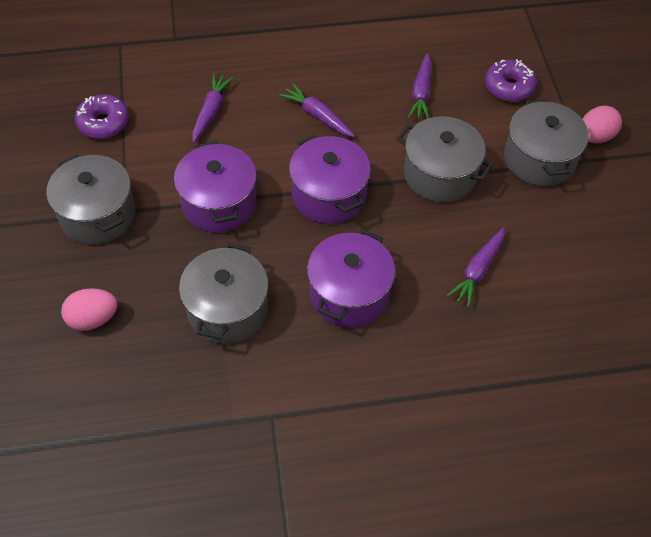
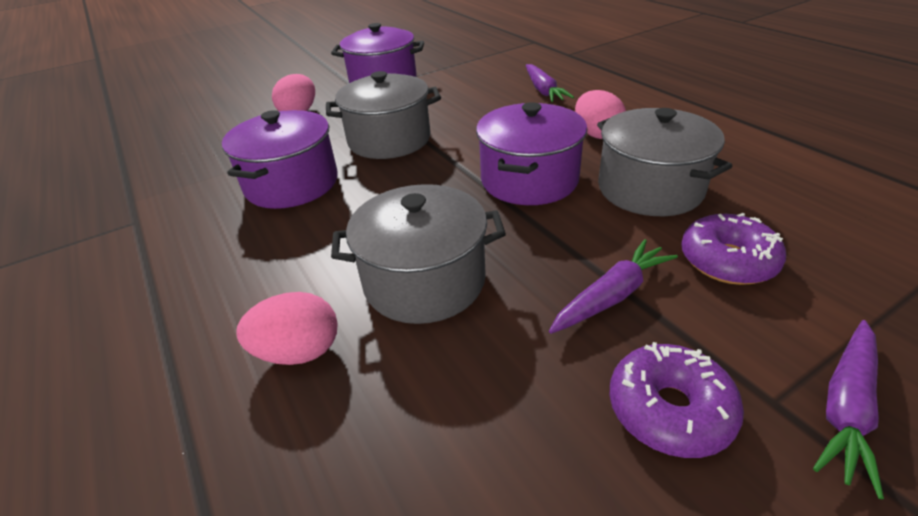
grey pot: [46,155,135,245] [179,243,268,344] [397,116,493,203] [504,99,588,186] = 4 -> [326,71,441,159] [331,184,506,324] [597,108,732,216] = 3
pink egg: [61,288,118,331] [583,106,622,143] = 2 -> [236,292,338,365] [272,74,315,111] [575,90,626,139] = 3
purple carrot: [192,73,233,143] [279,83,355,137] [407,53,431,120] [447,227,505,307] = 4 -> [526,64,574,102] [549,239,678,334] [813,320,884,499] = 3

